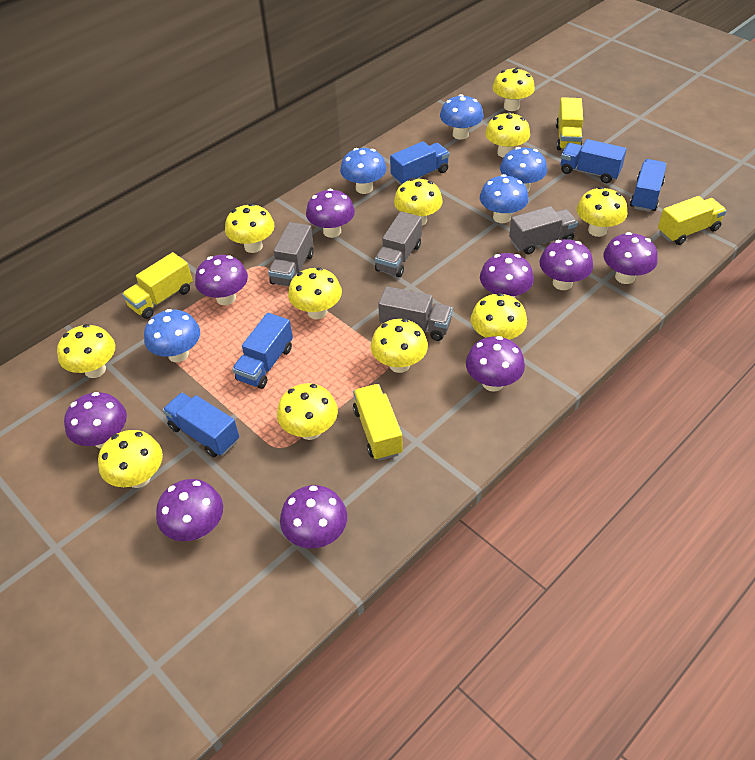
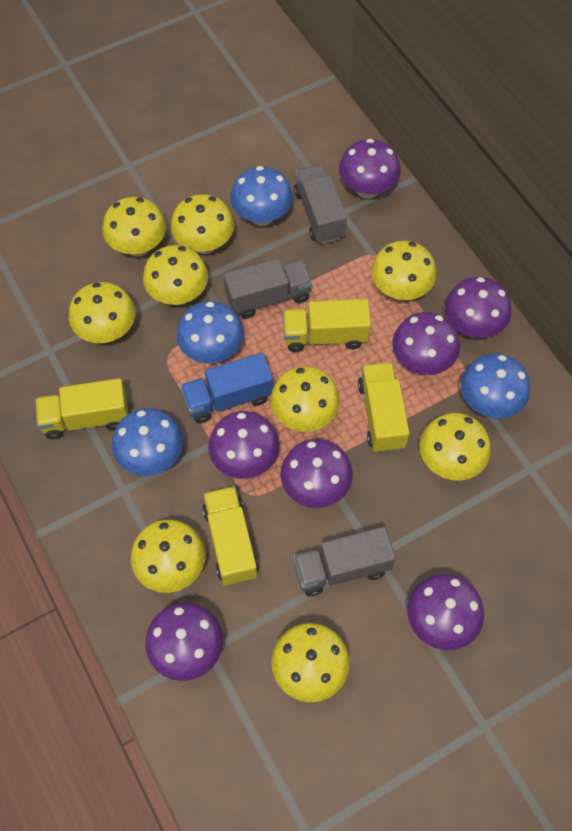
blue mushroom: [144,309,200,362] [340,148,387,194] [440,94,483,140] [480,174,529,223] [500,147,547,192] = 5 -> [112,408,183,476] [177,301,244,363] [230,166,293,226] [461,354,530,418] = 4
blue truck: [163,393,239,457] [232,313,293,389] [390,141,450,185] [561,139,627,183] [630,159,666,212] = 5 -> [181,353,273,423] = 1
grey truck: [268,222,313,286] [375,211,422,277] [378,286,453,341] [509,206,578,254] = 4 -> [223,258,312,319] [293,527,395,596] [294,165,347,244] = 3
purple mushroom: [64,392,127,448] [156,479,223,541] [195,255,248,305] [280,485,347,548] [306,189,355,238] [466,336,525,392] [480,253,534,297] [539,239,593,290] [604,232,658,284] = 9 -> [145,603,223,681] [208,411,279,479] [280,439,353,508] [339,139,401,199] [392,312,460,375] [407,574,484,650] [445,277,511,338] = 7
yellow mushroom: [57,324,115,378] [98,430,163,488] [225,203,275,253] [277,383,338,440] [288,267,342,319] [371,319,428,373] [394,178,443,226] [471,293,527,339] [485,112,530,158] [492,67,535,111] [577,187,628,237] = 11 -> [69,282,135,343] [102,197,166,257] [131,520,205,593] [143,245,208,305] [171,194,234,254] [270,366,340,432] [271,623,350,702] [371,241,436,301] [419,413,491,481] = 9

